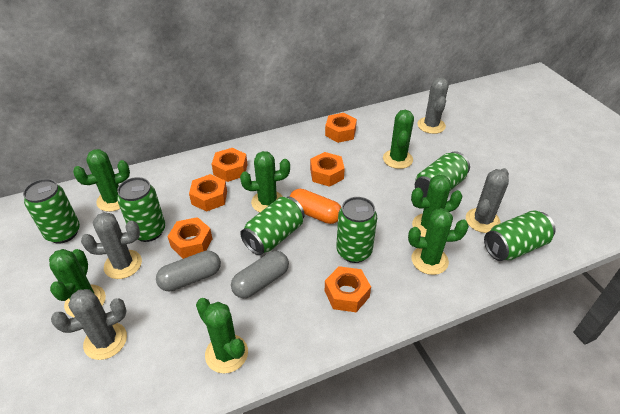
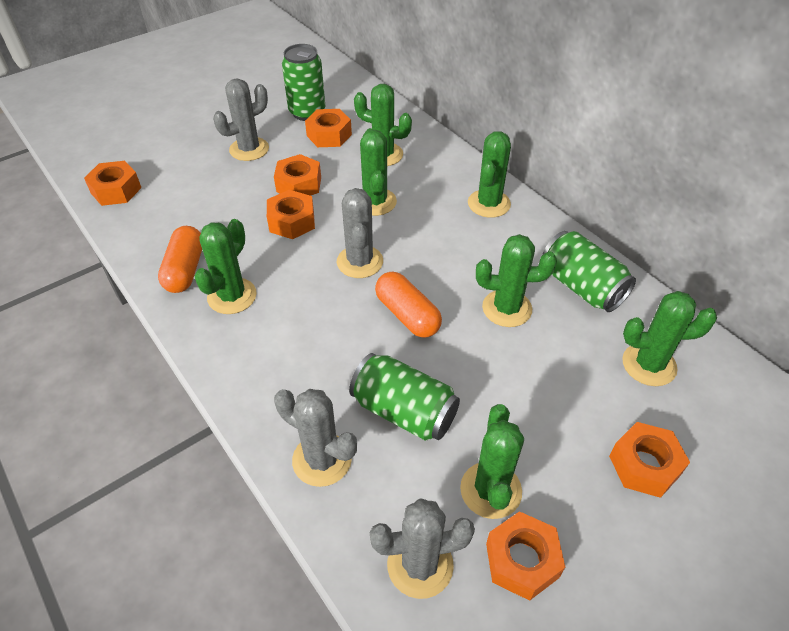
green can: [23,179,80,244] [117,177,165,242] [240,197,305,255] [336,197,377,263] [415,151,470,197] [484,210,556,261] = 6 -> [282,44,325,121] [349,353,460,441] [542,231,636,312] = 3
grey capsule: [156,251,221,291] [231,251,289,298] = 2 -> none = 0
orange capsule: [289,188,341,224] = 1 -> [158,226,202,293] [375,272,442,338] = 2

